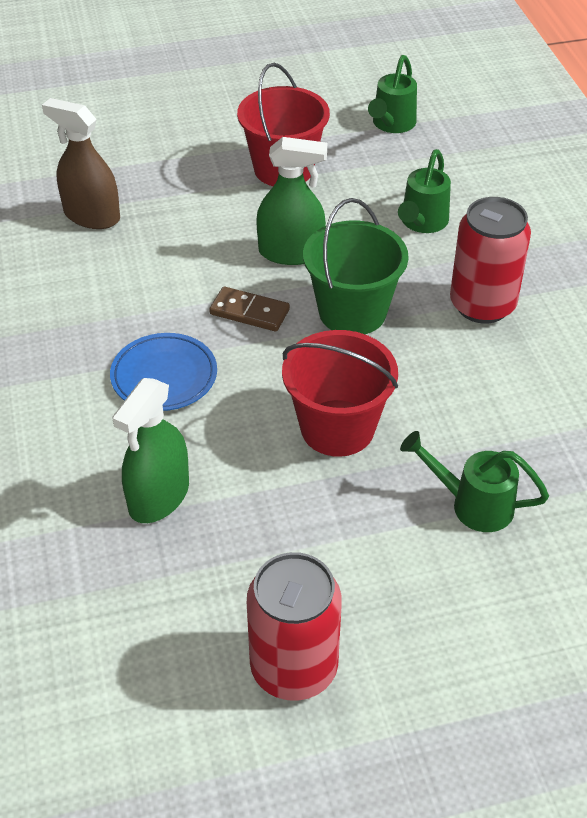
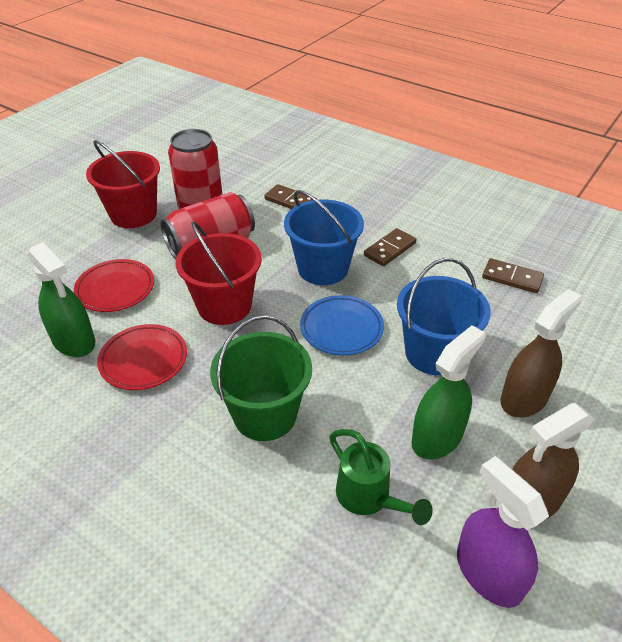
blue bucket: none = 0 -> [284,190,364,285] [397,258,491,375] = 2
brown domino: [209,287,290,332] = 1 -> [264,184,317,209] [364,228,416,266] [482,258,544,293] = 3
brown spray bottle: [42,98,120,229] = 1 -> [501,289,582,418] [512,403,595,519] = 2
green watering can: [368,55,417,133] [398,149,451,233] [400,431,549,532] = 3 -> [329,429,433,525] = 1
purple spray bottle: none = 0 -> [457,456,549,608] = 1
red plate: none = 0 -> [74,259,154,312] [97,324,187,390] = 2

